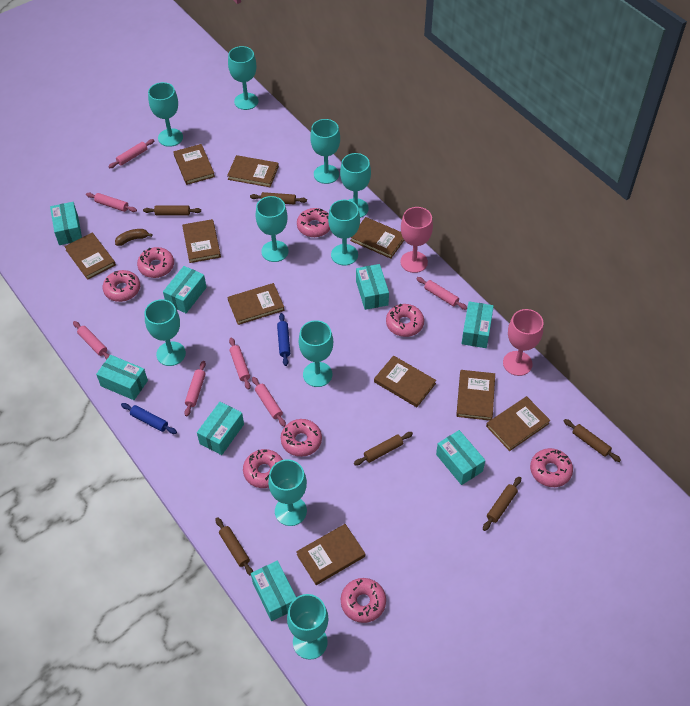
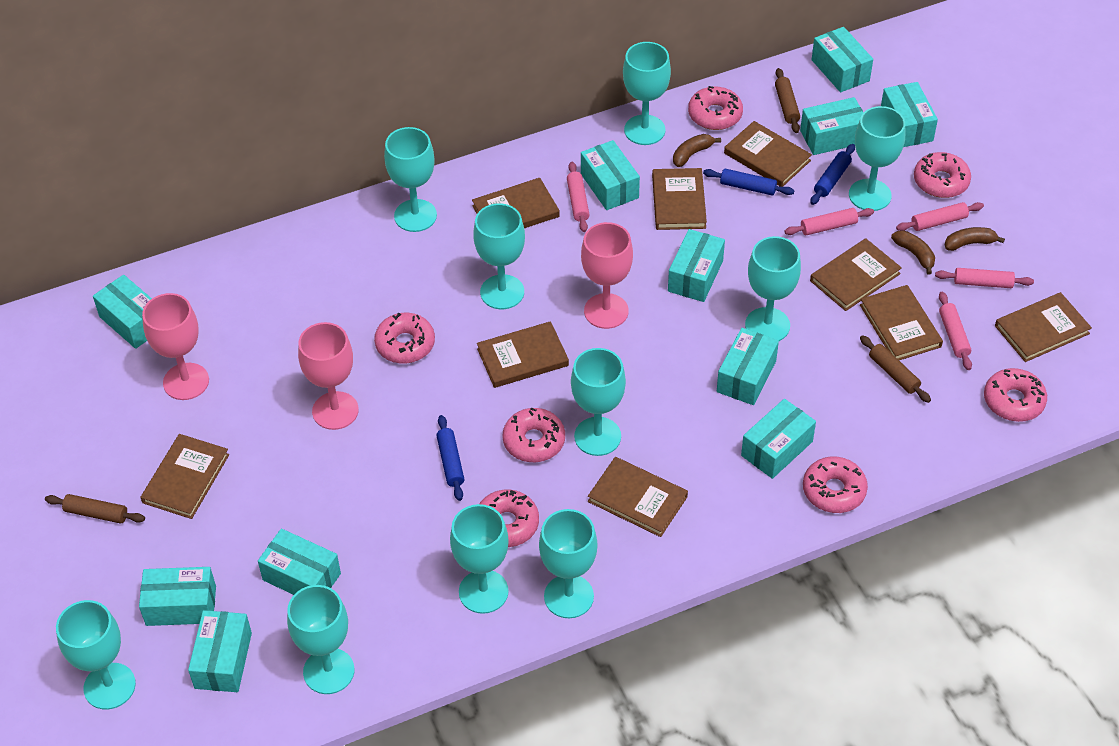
blue rolling pin: [121,403,177,434] [277,313,290,366] = 2 -> [436,415,464,501] [703,169,794,196] [810,144,855,205] = 3
brown banana: [115,229,153,246] = 1 -> [673,134,721,167] [891,231,935,275] [944,227,1005,251] = 3
brown book: [64,233,116,280] [173,144,215,185] [182,219,221,263] [227,155,279,187] [227,283,285,325] [296,524,365,585] [350,217,404,259] [374,355,436,407] [456,370,495,421] [486,396,550,451] = 10 -> [140,434,229,519] [472,178,560,228] [477,321,569,388] [588,457,688,537] [652,168,707,230] [724,121,812,187] [810,238,902,311] [860,285,943,360] [995,292,1092,362] = 9
brown rolling pin: [143,205,201,216] [216,517,253,576] [250,192,307,204] [354,432,413,465] [483,477,521,531] [564,419,621,462] = 6 -> [45,494,145,524] [775,68,800,133] [860,335,931,403] = 3
pink donut: [103,270,140,302] [137,247,174,278] [243,449,283,488] [281,419,322,457] [297,208,330,237] [341,578,386,623] [386,304,424,337] [530,448,573,487] = 8 -> [374,313,435,363] [479,490,539,547] [503,408,565,462] [688,86,743,130] [803,457,868,513] [914,152,971,198] [984,368,1047,422] = 7
pink goblet: [400,207,433,273] [503,309,544,376] = 2 -> [142,293,209,400] [298,322,359,430] [581,222,633,329] = 3
pink rolling pin: [73,321,110,360] [86,193,137,212] [109,139,154,168] [184,361,206,416] [229,338,251,390] [252,377,286,427] [416,277,467,310] = 7 -> [567,162,590,232] [784,208,874,235] [896,202,984,231] [935,268,1034,288] [939,292,972,370] = 5
turquoise box: [50,202,82,245] [96,355,148,400] [163,266,207,313] [197,402,244,455] [251,561,296,621] [356,264,389,310] [436,430,485,485] [461,301,494,348] = 8 -> [93,275,152,349] [139,567,216,626] [188,610,252,692] [258,529,341,595] [581,140,640,210] [668,229,725,302] [717,328,779,405] [741,399,816,479] [800,97,863,155] [812,27,873,92] [881,82,938,147] = 11

